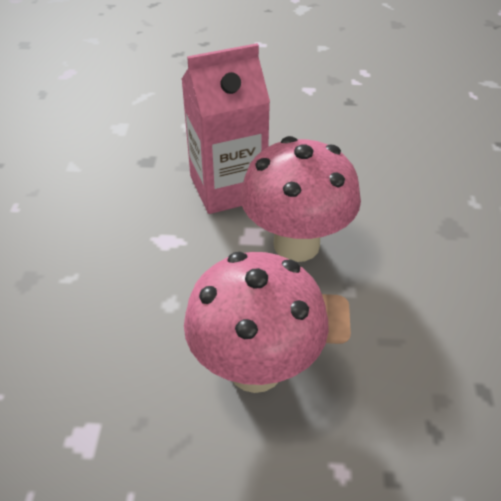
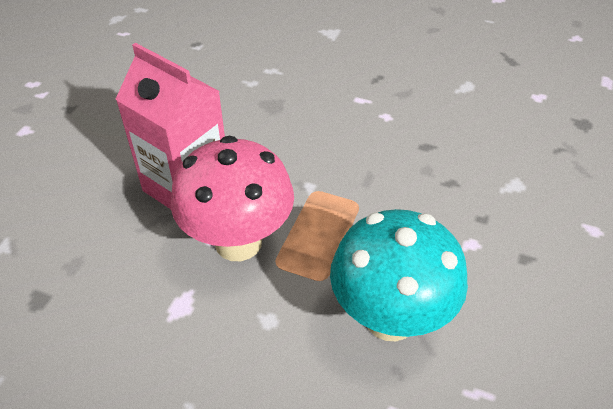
pink mushroom: [184,252,329,393] [240,136,361,262] = 2 -> [171,136,294,261] = 1
turquoise mushroom: none = 0 -> [330,209,468,341] = 1

